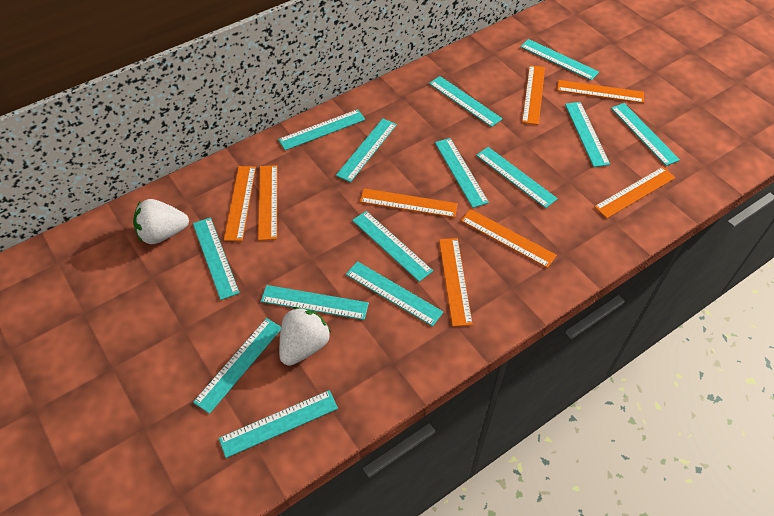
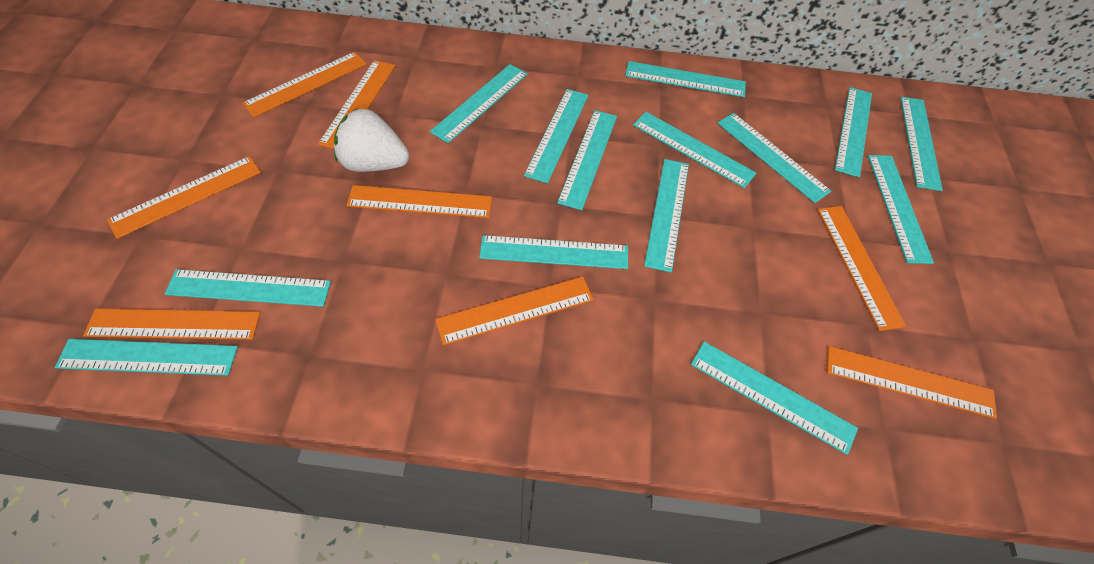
white strawberry: [133,199,189,244] [279,307,331,366] = 2 -> [334,108,409,172] = 1

